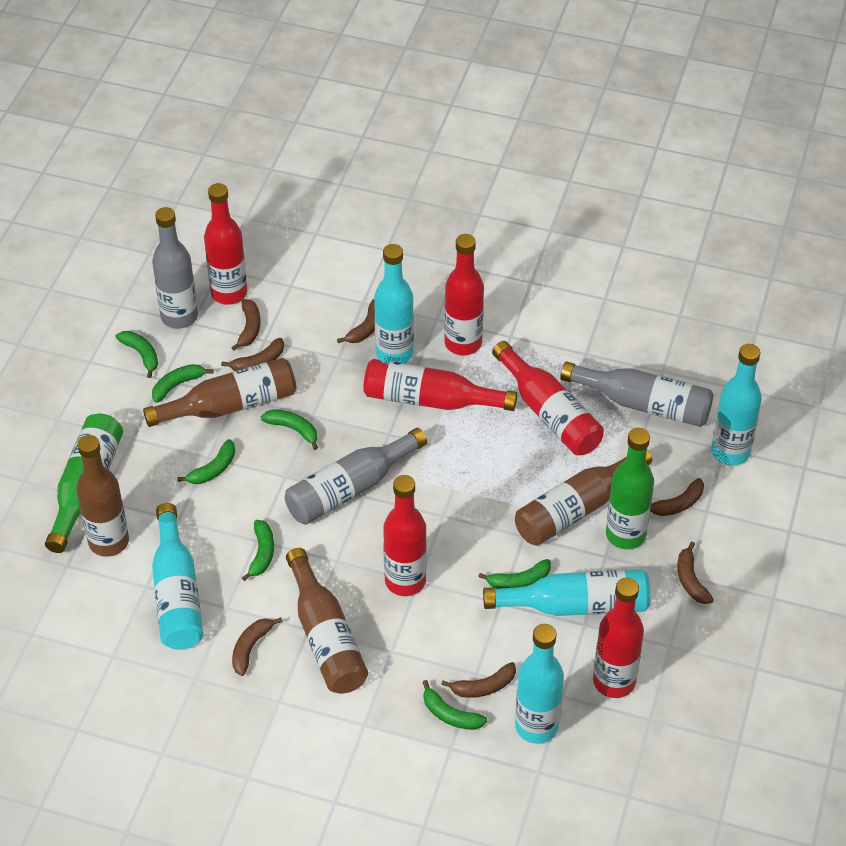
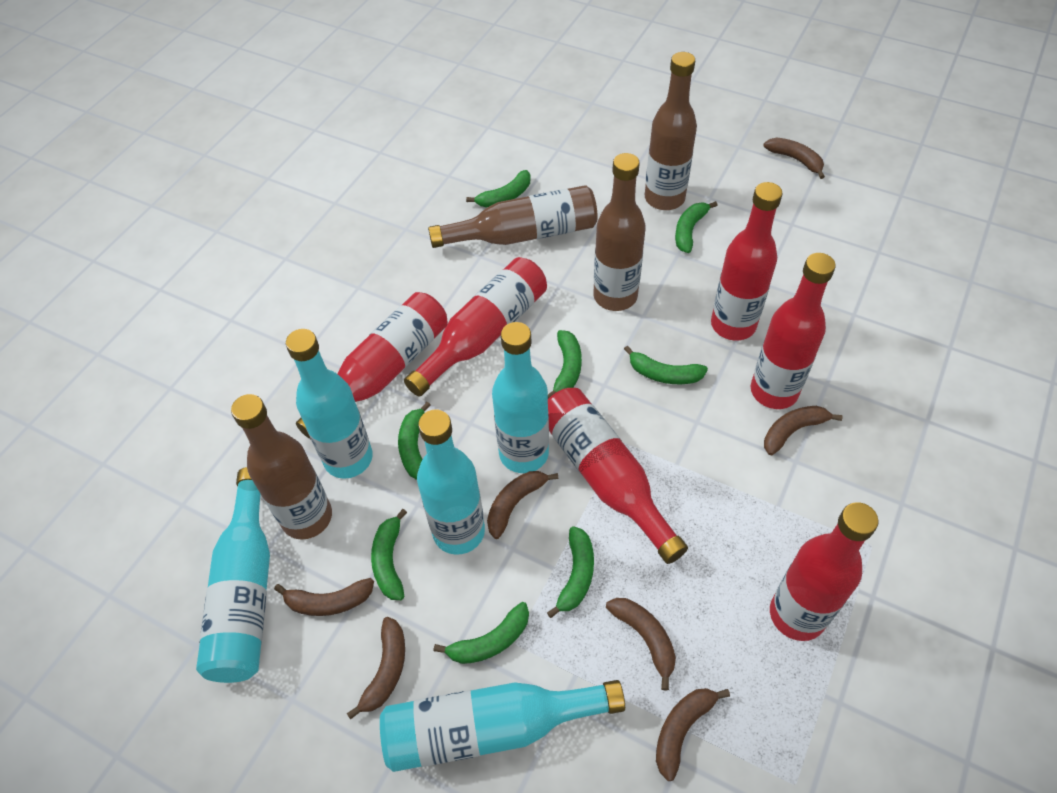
green banana: [115,331,158,378] [152,364,214,403] [177,439,235,484] [242,520,274,581] [261,409,318,450] [422,680,487,730] [478,559,551,589] = 7 -> [371,509,407,600] [398,402,431,480] [434,602,529,664] [466,170,531,208] [547,526,594,618] [548,330,582,399] [624,346,708,384] [675,201,718,253] = 8
green bottle: [45,413,123,553] [606,428,654,549] = 2 -> none = 0
grey bottle: [152,207,198,329] [285,428,427,525] [560,362,714,427] = 3 -> none = 0

